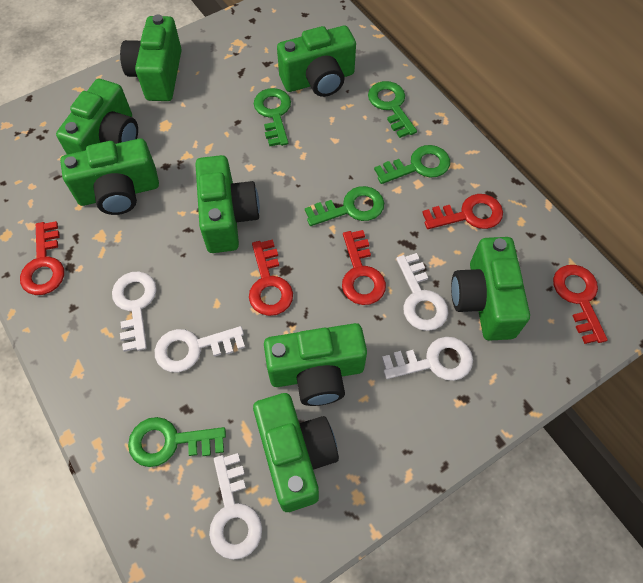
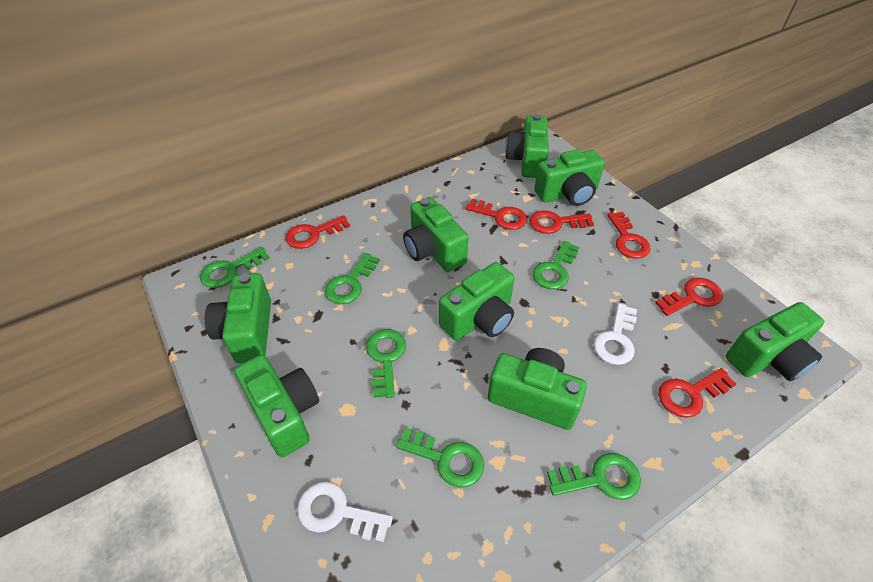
green key: [128,417,226,467] [254,88,291,147] [305,186,384,226] [368,81,417,138] [374,145,450,184] = 5 -> [200,247,270,288] [325,253,380,304] [366,329,406,398] [396,428,484,487] [533,241,579,289] [547,453,641,500] = 6
red key: [20,221,64,295] [249,239,293,316] [342,230,386,305] [422,194,503,229] [553,265,608,344] = 5 -> [285,215,350,249] [465,199,527,230] [529,210,594,234] [607,212,651,259] [655,277,723,316] [658,368,736,418] = 6
white key: [112,271,157,352] [155,326,245,372] [209,453,262,560] [382,337,473,381] [396,253,448,331] = 5 -> [297,482,393,542] [594,303,637,365] = 2

